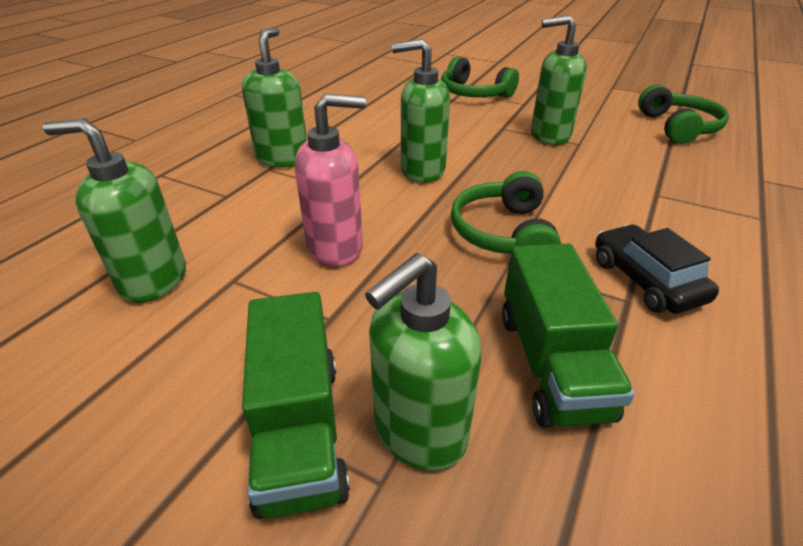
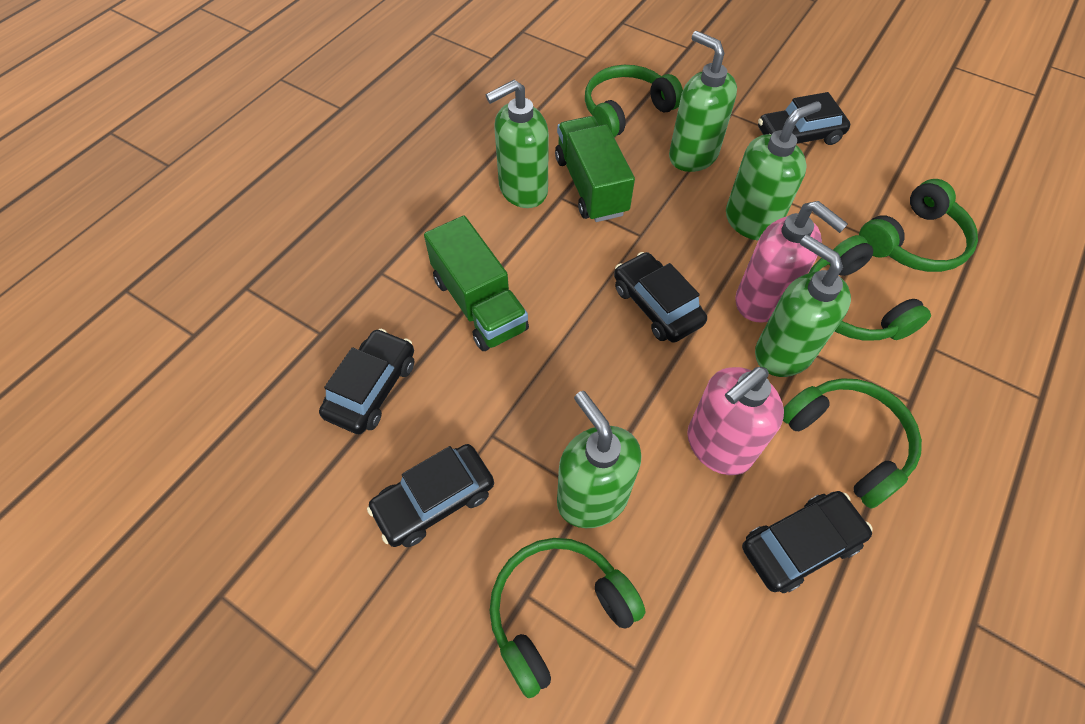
black car: [595,224,719,314] = 1 -> [319,329,414,434] [367,444,494,547] [614,252,707,343] [742,491,872,593] [758,92,850,145] = 5
green headphones: [441,57,519,97] [451,171,561,254] [638,84,729,144] = 3 -> [490,538,646,698] [585,65,683,137] [783,378,922,509] [809,235,931,341] [859,179,978,272] = 5
pink soap dispenser: [295,93,366,267] = 1 -> [687,367,784,475] [735,201,848,323] = 2

